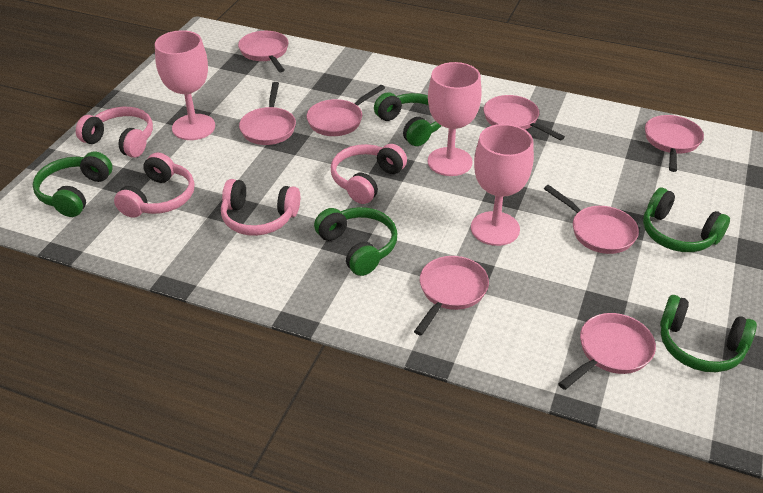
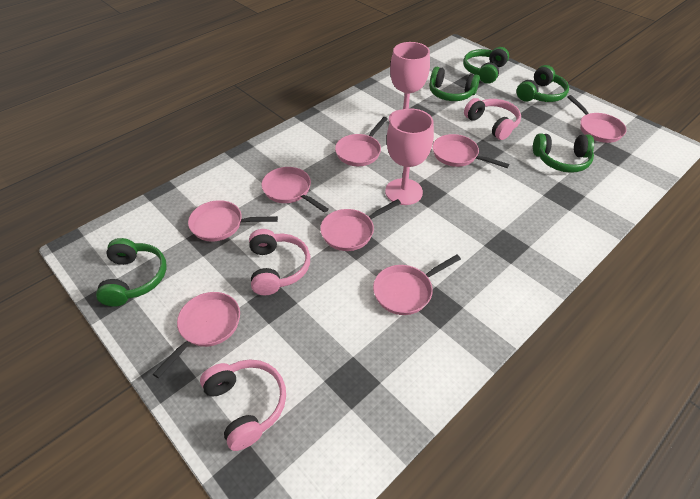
pink goblet: [155,30,215,140] [428,62,482,176] [471,124,534,246] = 3 -> [385,108,434,205] [389,42,430,123] = 2
pink headphones: [76,107,153,158] [114,152,195,218] [221,179,300,236] [331,144,407,204] = 4 -> [200,360,286,451] [249,229,310,295] [464,98,521,140] = 3

